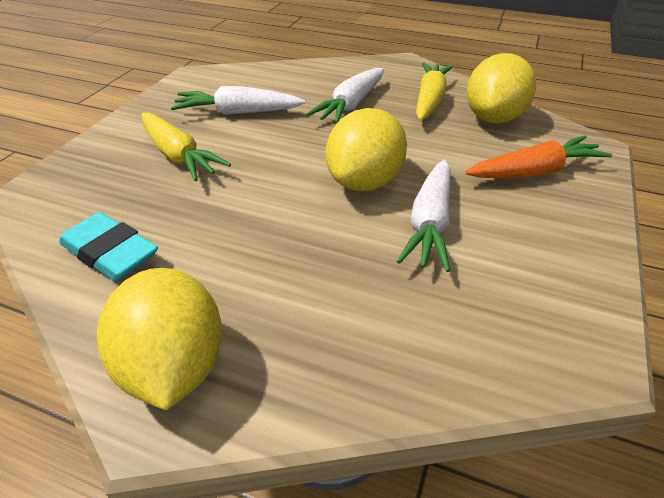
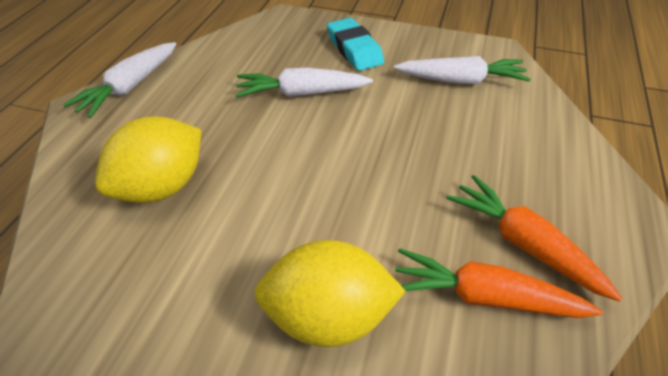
orange carrot: [465,136,612,178] = 1 -> [395,248,603,318] [446,175,623,302] = 2
yellow carrot: [141,113,231,181] [416,62,453,121] = 2 -> none = 0
yellow lemon: [97,268,222,410] [325,108,407,191] [467,53,536,123] = 3 -> [95,116,201,203] [254,240,406,347] = 2

